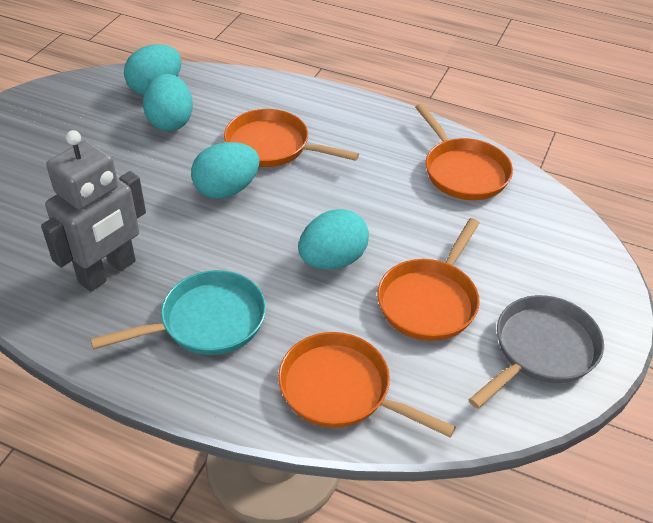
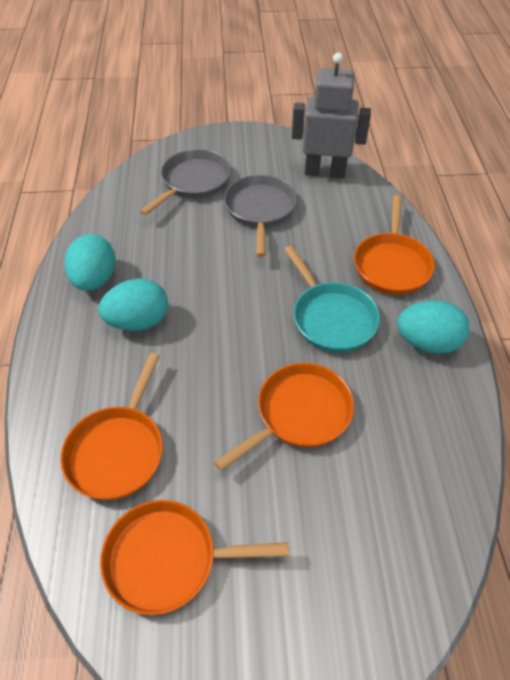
grey pan: [469,295,604,409] = 1 -> [140,149,231,215] [224,175,297,257] = 2
turquoise egg: [124,44,181,96] [143,74,193,131] [191,142,260,199] [298,209,369,269] = 4 -> [64,234,116,291] [98,279,168,331] [397,300,470,354] = 3

